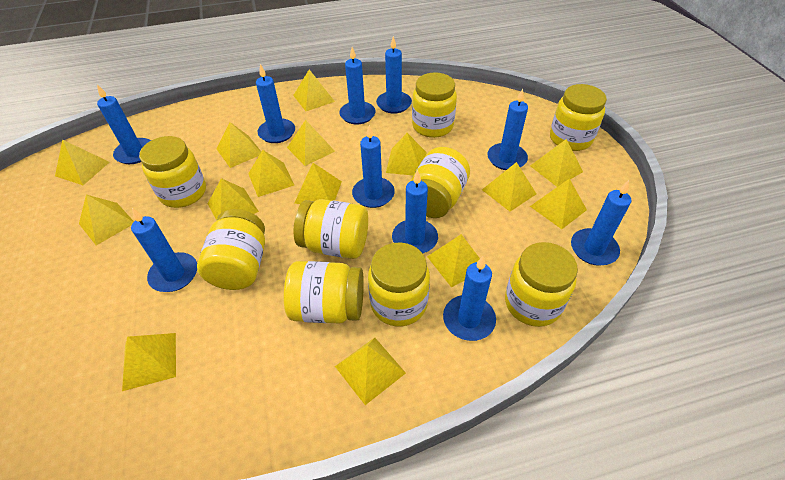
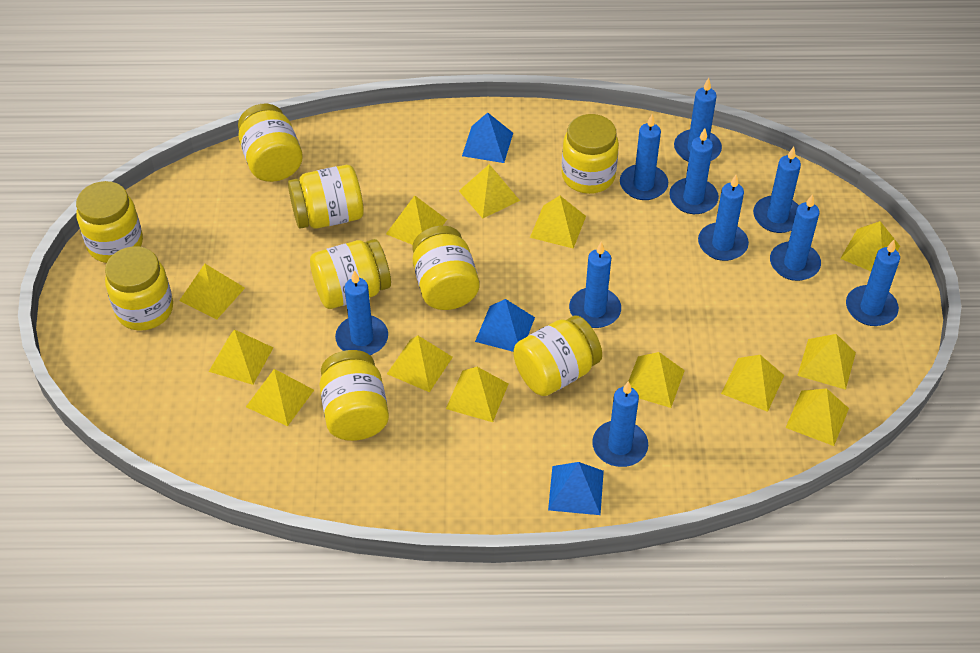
blue pyramid: none = 0 -> [462,113,513,163] [475,299,535,352] [548,462,604,515] = 3
yellow pyramid: [55,140,109,185] [79,195,134,245] [122,333,176,391] [207,178,259,220] [216,122,261,168] [248,150,294,197] [287,120,335,166] [293,70,335,111] [295,163,342,204] [335,338,406,405] [386,133,427,176] [427,234,480,287] [482,162,536,212] [530,139,583,187] [530,179,587,229] = 15 -> [179,264,245,320] [209,329,273,385] [246,369,314,426] [386,195,447,245] [387,336,453,392] [446,367,508,422] [459,164,520,219] [530,196,586,248] [629,352,685,408] [721,355,784,412] [786,389,849,446] [797,334,856,390] [840,221,900,271] = 13

